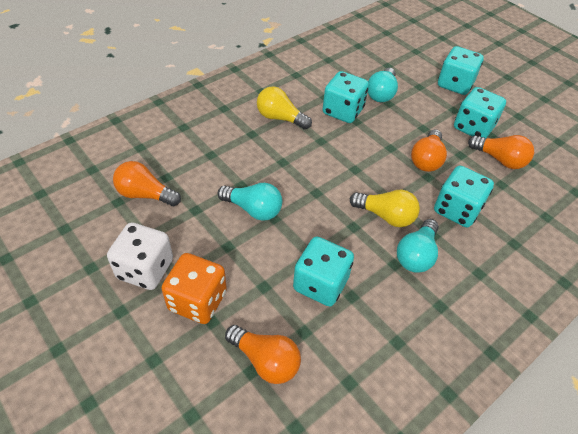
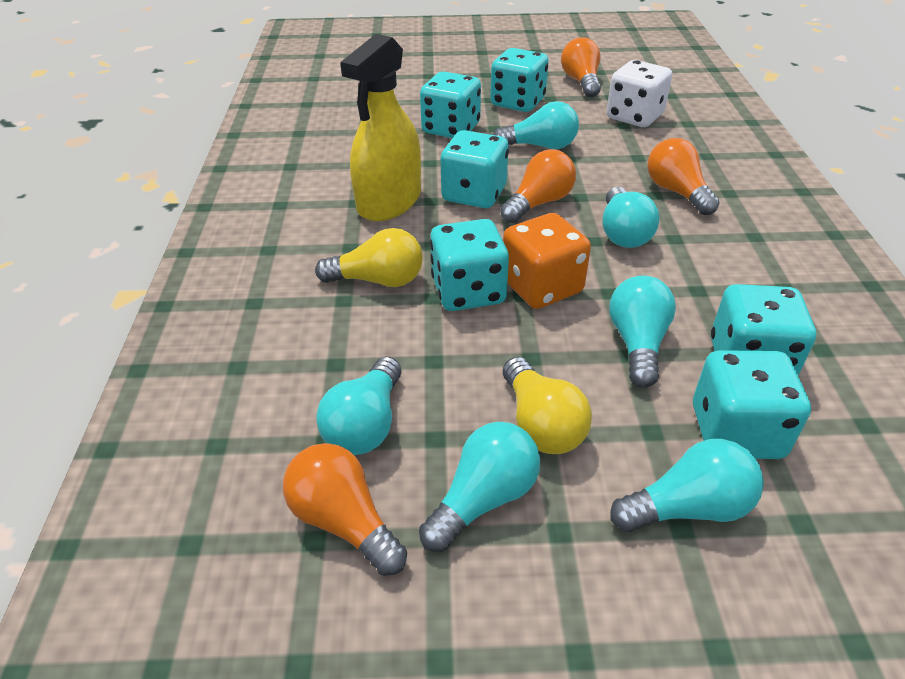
turquoise dice: [293,237,354,306] [323,71,369,123] [434,166,494,227] [438,46,484,95] [454,87,506,138] = 5 -> [420,72,481,138] [430,219,509,311] [440,130,509,208] [490,48,549,112] [693,350,811,459] [711,284,816,376] = 6
turquoise light bulb: [218,183,282,221] [368,68,398,102] [397,219,439,272] = 3 -> [316,356,401,455] [419,422,540,552] [493,101,579,149] [602,187,659,248] [609,276,676,388] [610,439,764,532] = 6
yellow spray bottle: none = 0 -> [340,34,421,221] = 1

